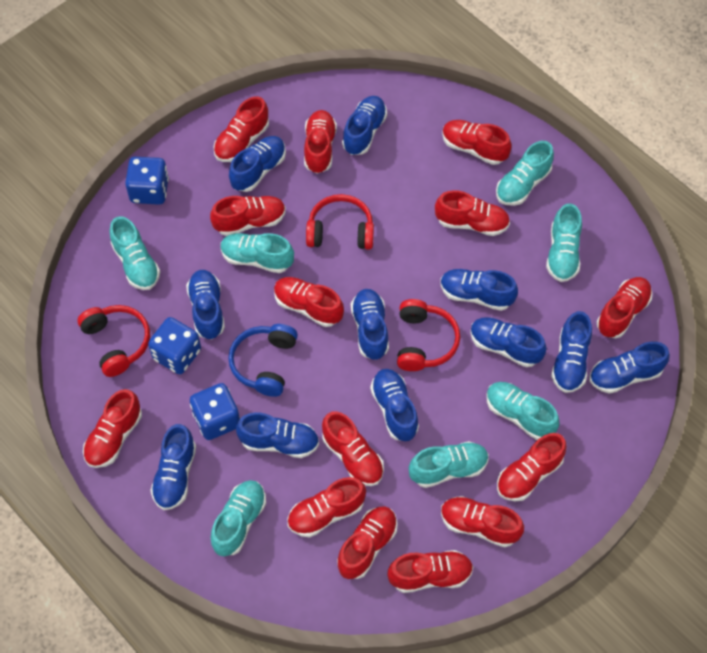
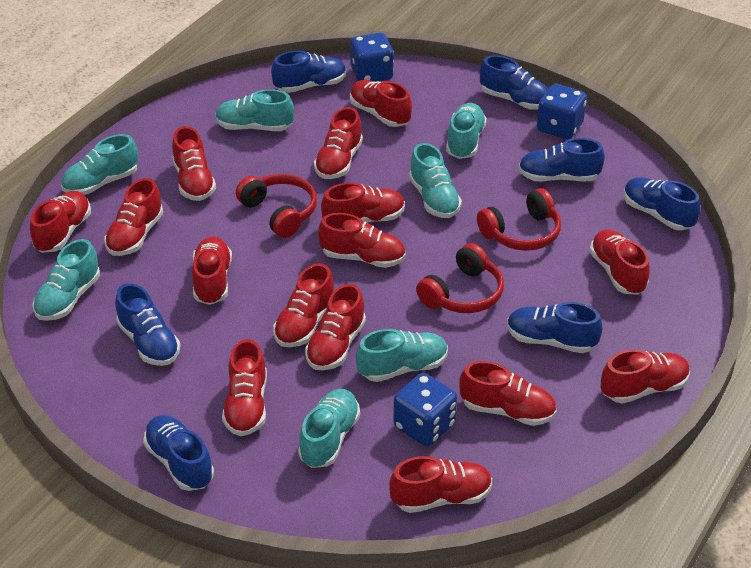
blue headphones: [228,324,298,397] = 1 -> none = 0
blue shoe: [150,424,196,510] [186,270,225,339] [229,136,286,192] [236,413,319,458] [342,96,387,155] [351,289,389,360] [370,369,419,441] [440,269,518,311] [470,317,547,367] [551,311,592,393] [589,342,670,394] = 11 -> [115,283,180,366] [143,415,214,491] [271,51,346,93] [480,55,548,110] [507,302,602,353] [518,138,605,182] [624,177,700,231] = 7
red shoe: [83,389,142,468] [210,196,286,236] [213,96,269,162] [274,277,344,327] [287,477,366,538] [304,110,337,174] [322,411,384,486] [337,506,398,579] [388,550,473,593] [435,190,510,236] [441,496,524,547] [442,120,512,165] [497,433,567,501] [597,277,652,338] = 14 -> [30,191,91,253] [104,178,163,256] [172,126,216,201] [192,236,232,305] [222,339,267,436] [273,263,334,347] [305,284,366,370] [314,107,363,179] [318,213,406,268] [321,183,405,223] [350,80,412,127] [389,456,492,513] [459,361,557,426] [589,229,650,295] [600,350,690,404] = 15

